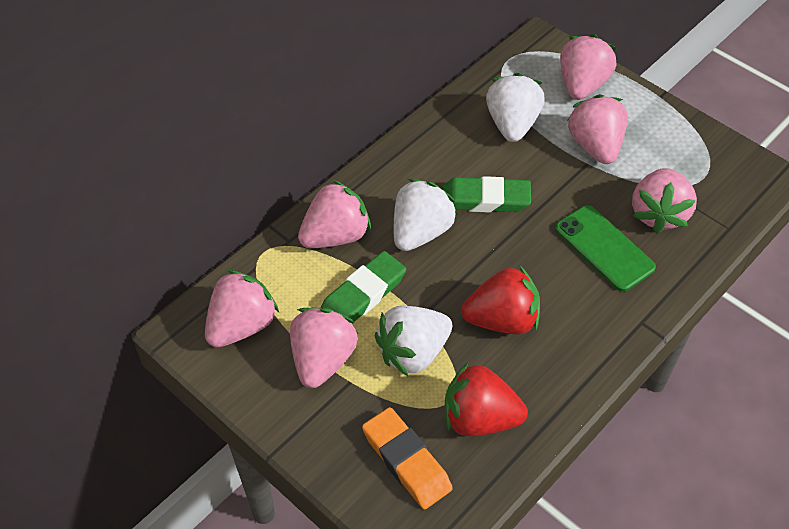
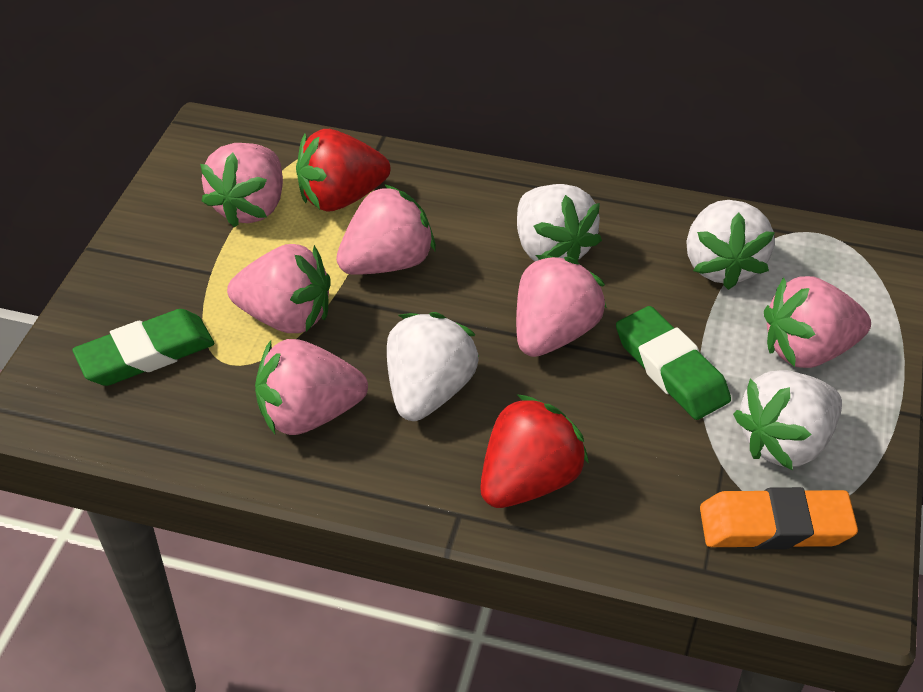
green phone: [555,205,656,292] = 1 -> none = 0
white strawberry: [375,306,452,376] [394,179,457,251] [486,73,545,142] = 3 -> [387,312,479,421] [517,184,602,262] [686,200,775,290] [733,370,842,470] = 4

